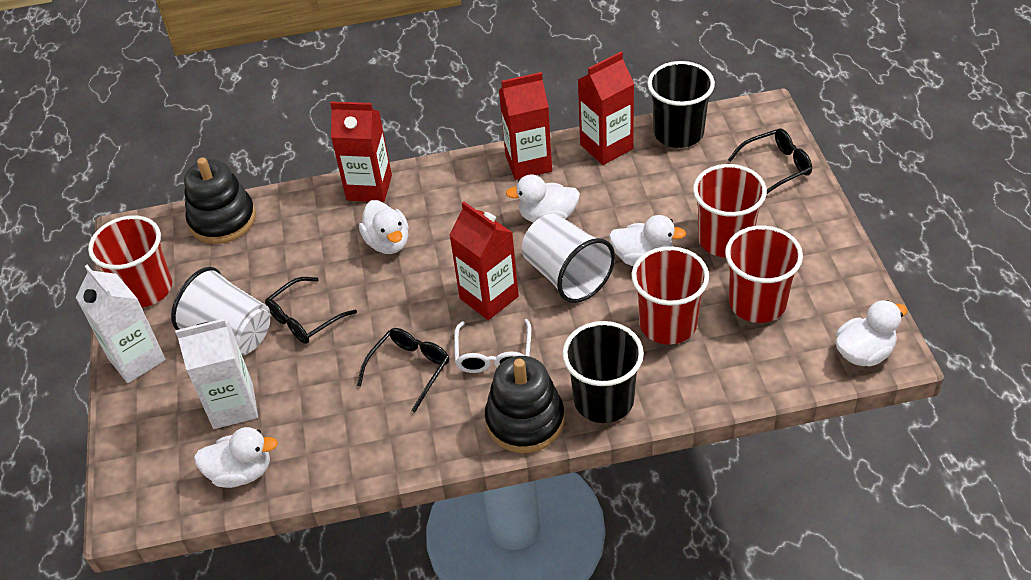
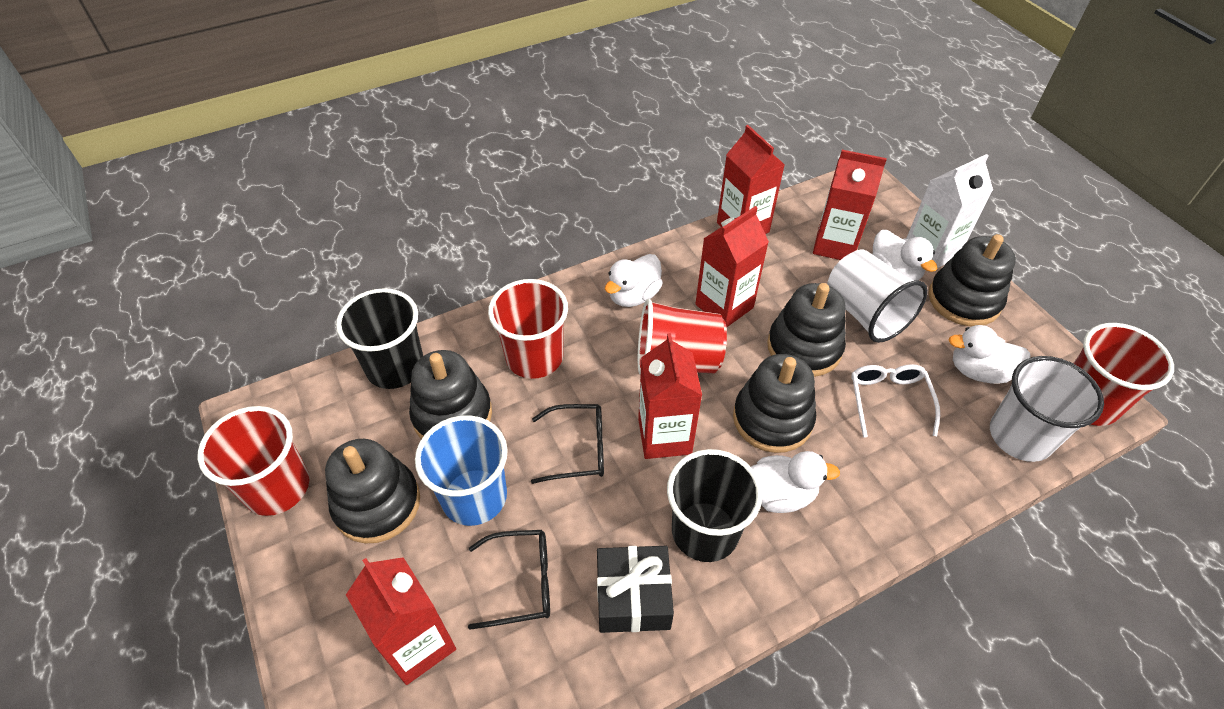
black gift: none = 0 -> [597,546,674,633] = 1
black glasses: [265,277,357,344] [357,328,449,413] [728,128,812,194] = 3 -> [468,530,550,630] [531,404,604,484] = 2
black stacking toy: [184,157,256,244] [485,356,564,453] = 2 -> [325,439,420,543] [409,350,492,439] [733,354,816,453] [767,283,846,377] [929,234,1016,326] = 5
blue cup: none = 0 -> [415,415,508,526] = 1
red carton: [330,101,392,202] [449,201,519,320] [499,72,552,180] [578,52,634,165] = 4 -> [346,557,456,685] [638,333,702,459] [695,206,769,327] [717,125,785,234] [813,150,887,260] = 5
white carton: [76,265,166,383] [175,319,258,429] = 2 -> [906,154,993,268] = 1
white duck: [194,427,278,488] [359,200,409,254] [506,175,580,223] [609,215,686,266] [835,300,908,367] = 5 -> [605,254,663,307] [751,451,840,513] [873,230,938,280] [949,325,1031,384] = 4

